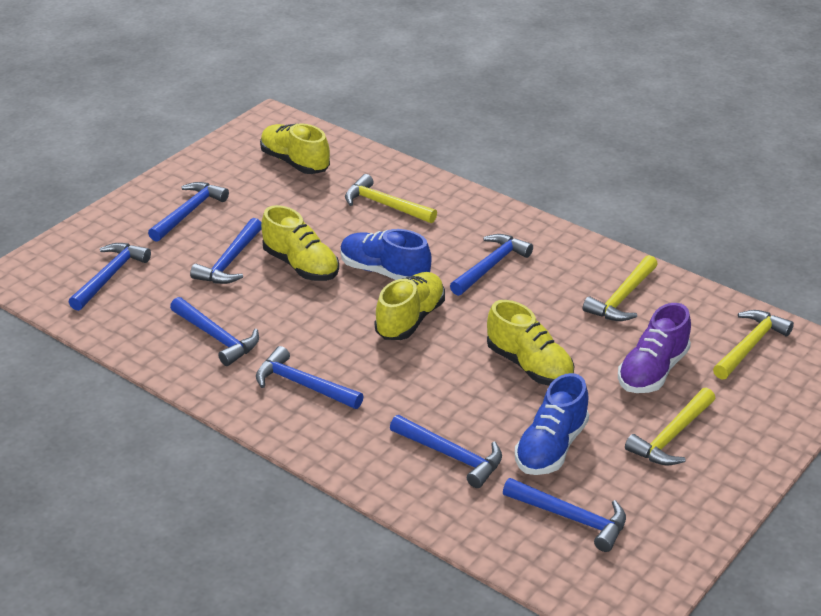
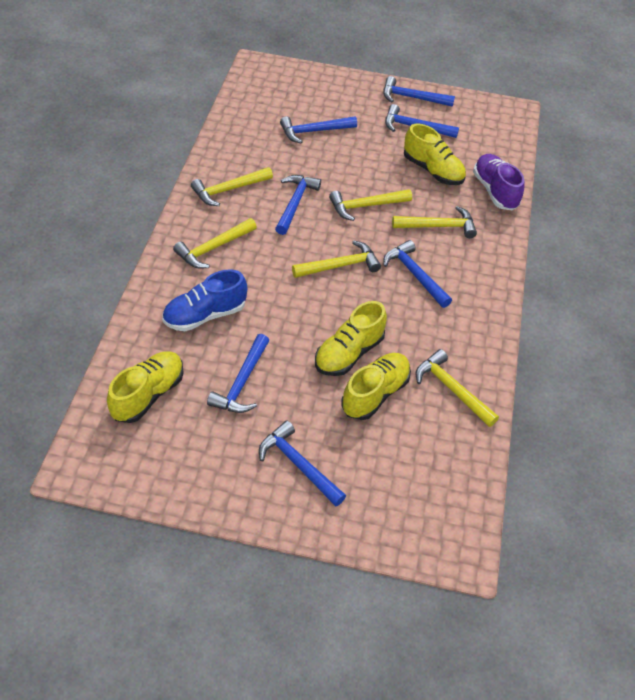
blue hammer: [69,243,151,311] [148,182,229,242] [170,297,259,366] [190,218,262,284] [256,346,364,409] [390,415,502,488] [450,234,533,296] [503,478,626,552] = 8 -> [207,334,269,413] [259,421,346,506] [275,175,321,235] [280,116,357,143] [383,76,455,107] [383,240,452,308] [385,104,459,138] = 7
blue shoe: [340,229,432,280] [515,373,589,475] = 2 -> [162,269,247,331] = 1
yellow hammer: [345,174,437,223] [583,255,658,321] [625,388,715,466] [713,310,794,379] = 4 -> [173,218,257,269] [191,167,273,206] [292,240,381,278] [329,189,412,221] [392,206,477,238] [416,349,499,427] = 6

